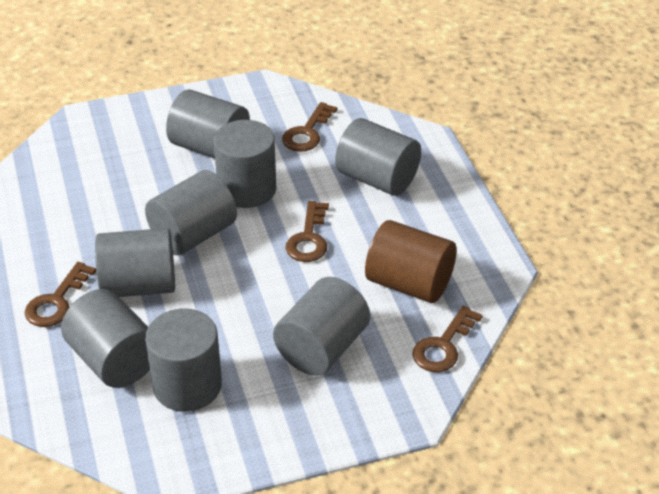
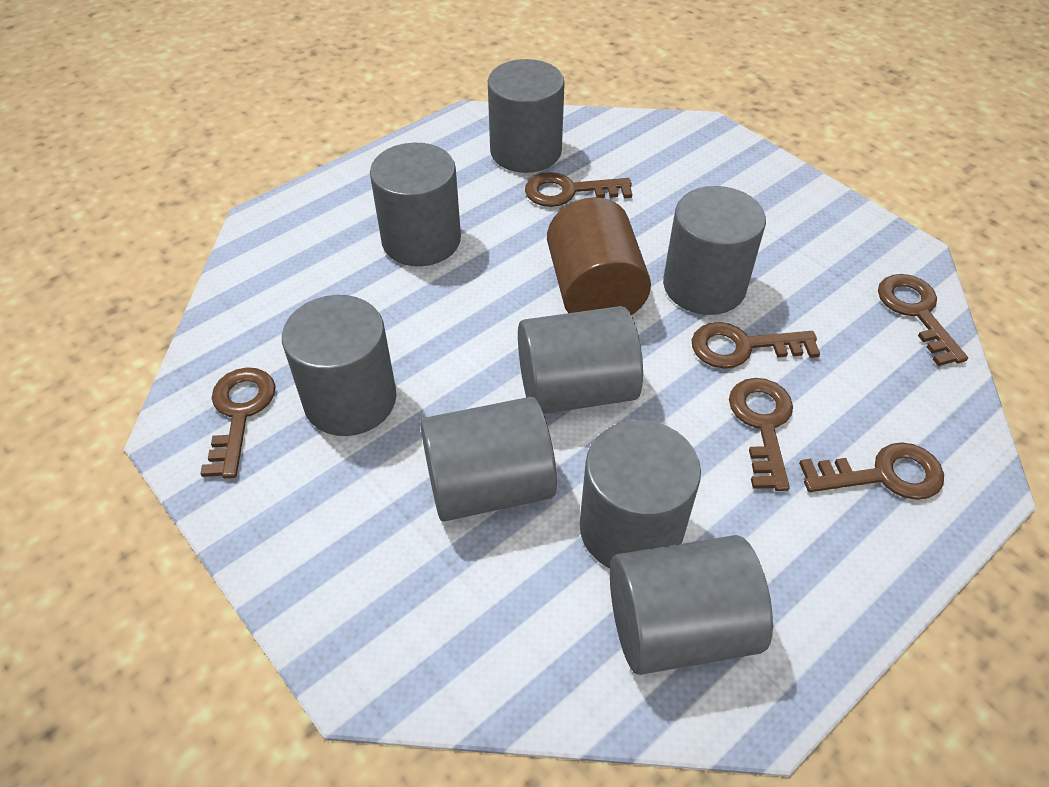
brown key: [25,262,96,327] [282,102,337,152] [285,201,329,262] [412,306,483,372] = 4 -> [200,367,276,478] [525,172,632,207] [692,322,820,369] [729,378,793,491] [799,442,944,500] [878,274,968,366] = 6

